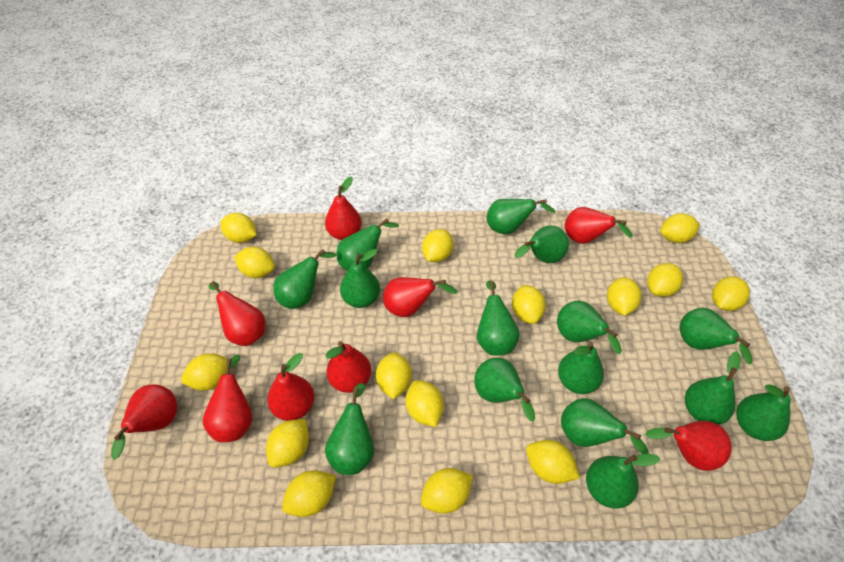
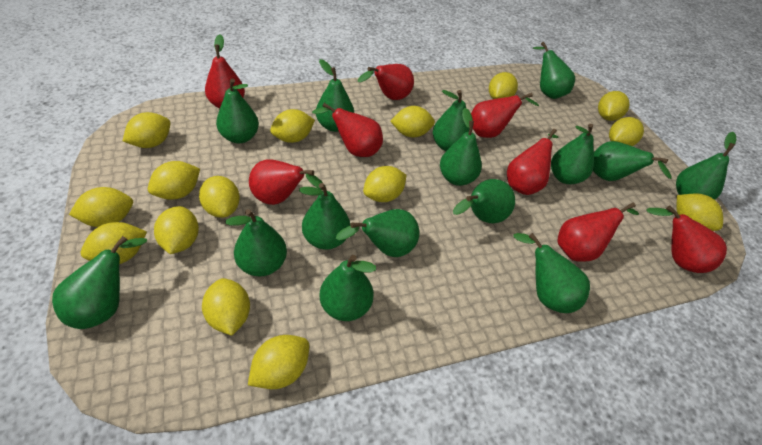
red pear: [111,384,177,460] [203,355,252,442] [209,281,265,346] [267,353,314,421] [325,177,362,240] [325,341,371,393] [383,277,457,317] [565,207,632,244] [645,421,732,471] = 9 -> [205,34,245,108] [249,159,323,205] [312,103,383,157] [358,64,414,100] [471,93,539,138] [507,129,558,195] [557,203,639,262] [646,205,727,273] = 8

